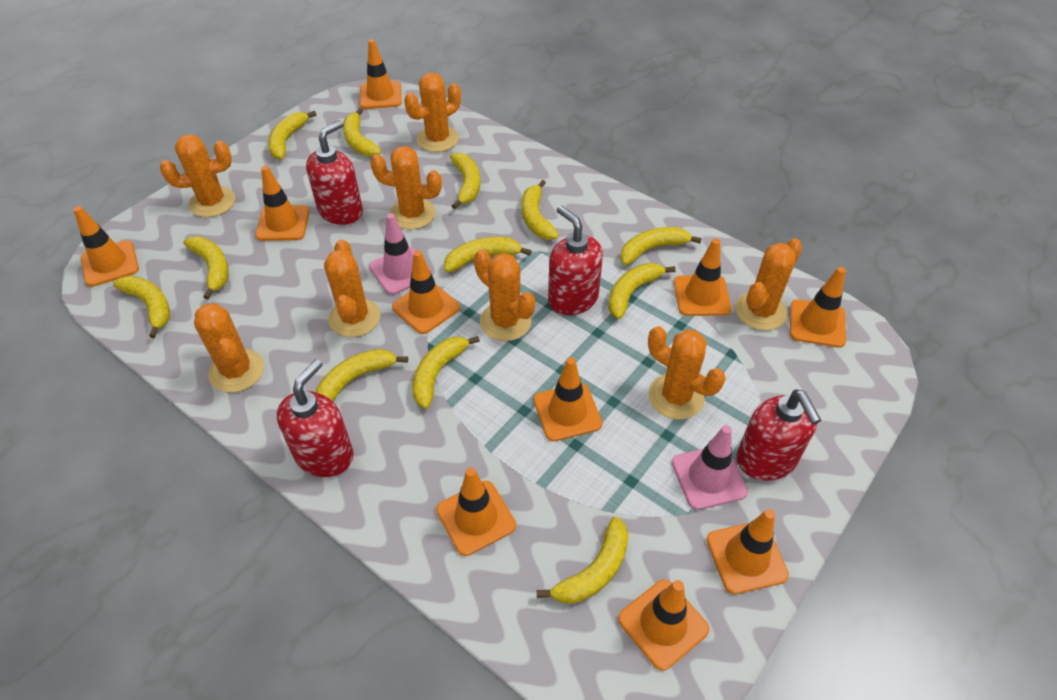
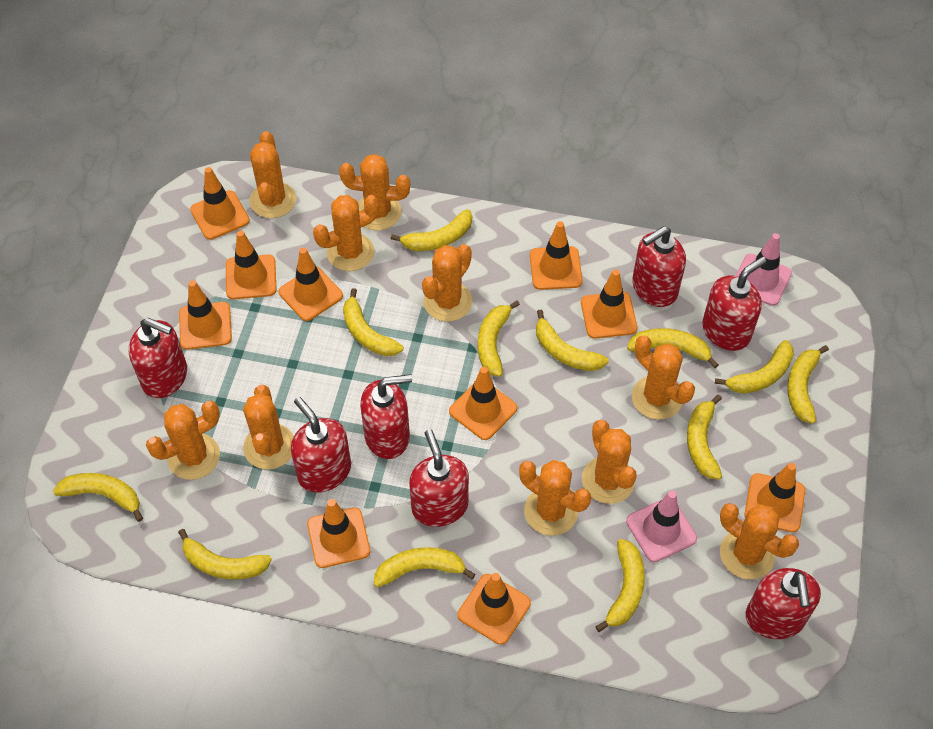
orange cactus: [160,134,235,217] [194,303,264,393] [324,239,380,337] [370,146,442,230] [404,72,461,152] [474,249,535,341] [648,326,726,420] [735,238,802,330] = 8 -> [146,401,220,480] [243,385,294,470] [250,131,296,218] [313,195,379,271] [339,154,410,230] [422,244,472,322] [519,460,591,536] [582,420,637,504] [632,335,695,420] [720,503,799,579] = 10
red soap dispenser: [277,359,354,477] [306,120,363,225] [548,205,603,315] [737,390,821,481] = 4 -> [128,318,187,398] [291,397,351,493] [360,374,412,459] [409,429,469,527] [632,226,686,307] [702,257,766,351] [746,568,821,639] = 7

